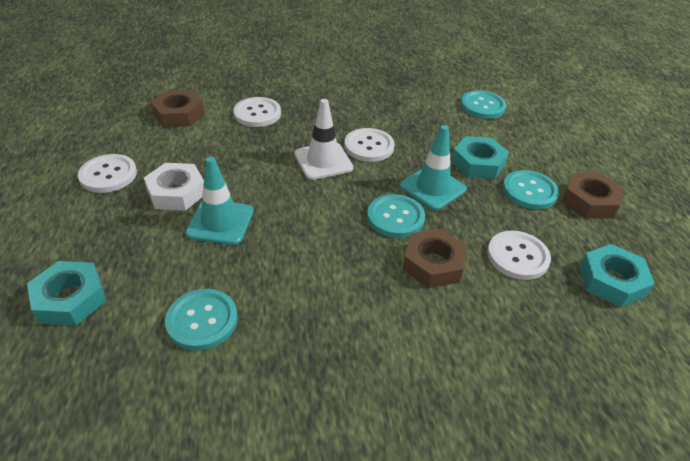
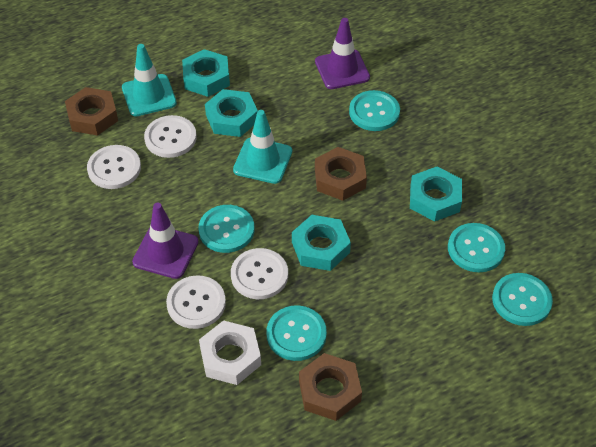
purple traffic cone: none = 0 -> [132,203,199,279] [315,18,370,89] = 2
turquoise button: [165,289,238,350] [367,194,425,238] [460,90,506,119] [503,170,559,209] = 4 -> [199,205,254,253] [266,305,327,361] [349,90,400,131] [448,223,505,272] [492,273,553,326] = 5
turquoise nut: [27,261,106,326] [452,136,509,179] [580,244,655,307] = 3 -> [182,49,230,97] [205,89,258,137] [292,215,351,271] [410,167,462,222] = 4
white traffic cone: [294,99,353,180] = 1 -> none = 0

